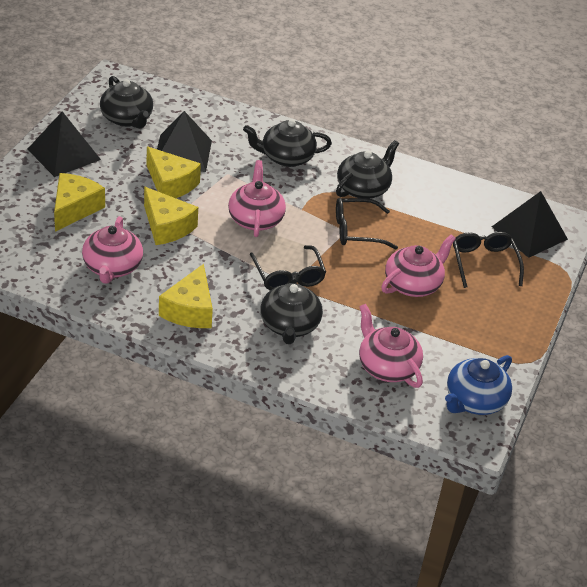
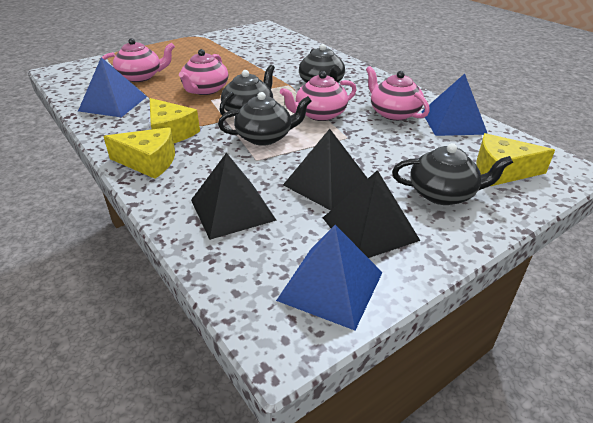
black glasses: [249,245,326,290] [336,198,398,250] [453,232,524,288] = 3 -> none = 0
blue pyramid: none = 0 -> [78,57,147,117] [276,225,383,330] [421,74,488,136] = 3
blue teapot: [445,355,512,415] = 1 -> none = 0
yellow cheese: [54,173,105,232] [144,187,198,245] [147,146,201,198] [159,264,213,328] = 4 -> [103,127,175,179] [150,98,200,143] [476,133,555,186] = 3

